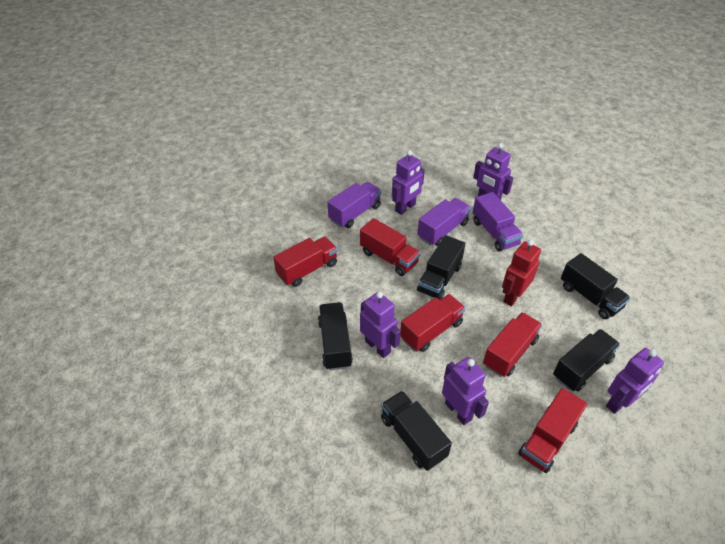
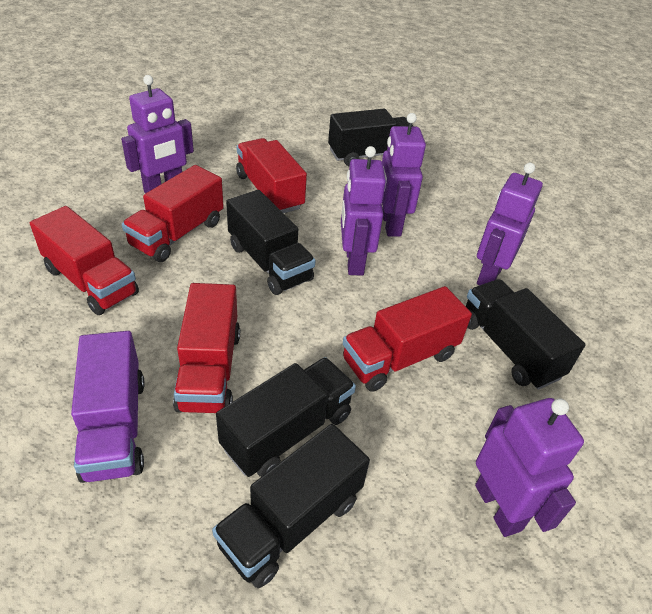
purple truck: [327,182,381,228] [417,198,471,246] [472,192,523,252] = 3 -> [71,331,145,483] = 1
red robot: [502,240,541,306] = 1 -> none = 0

